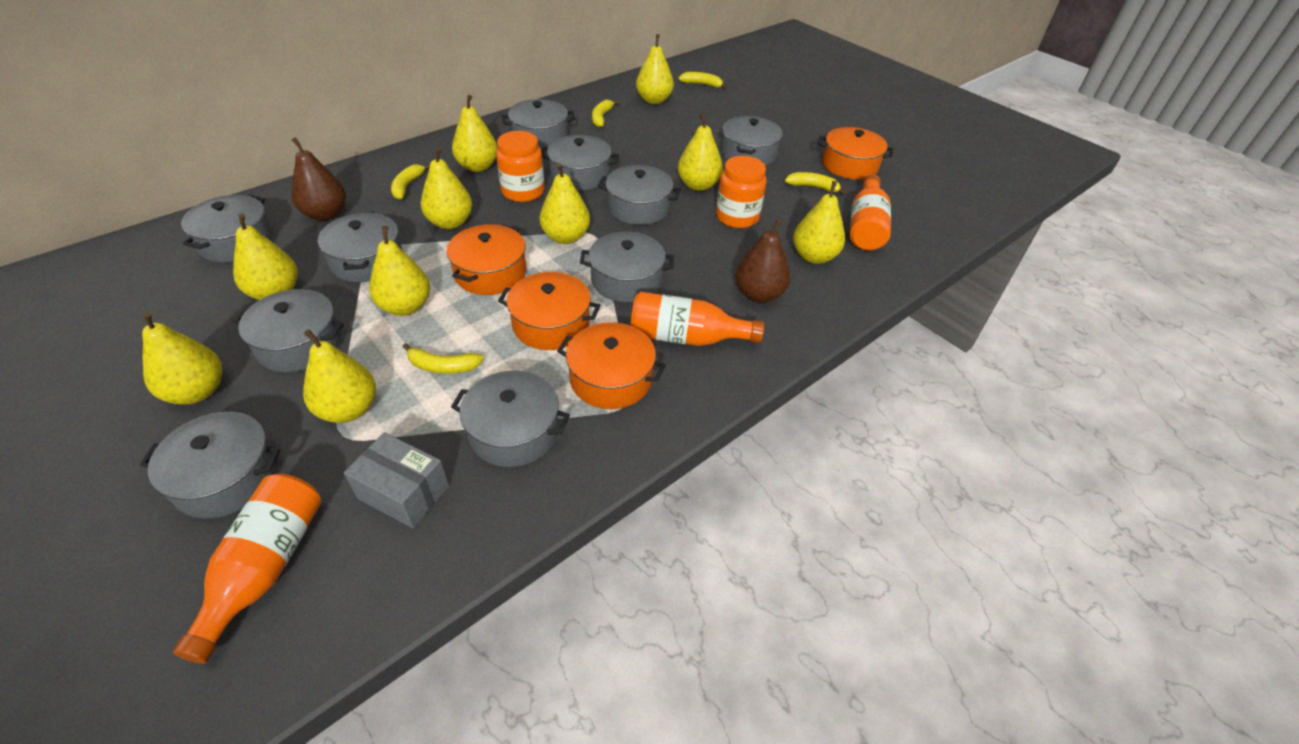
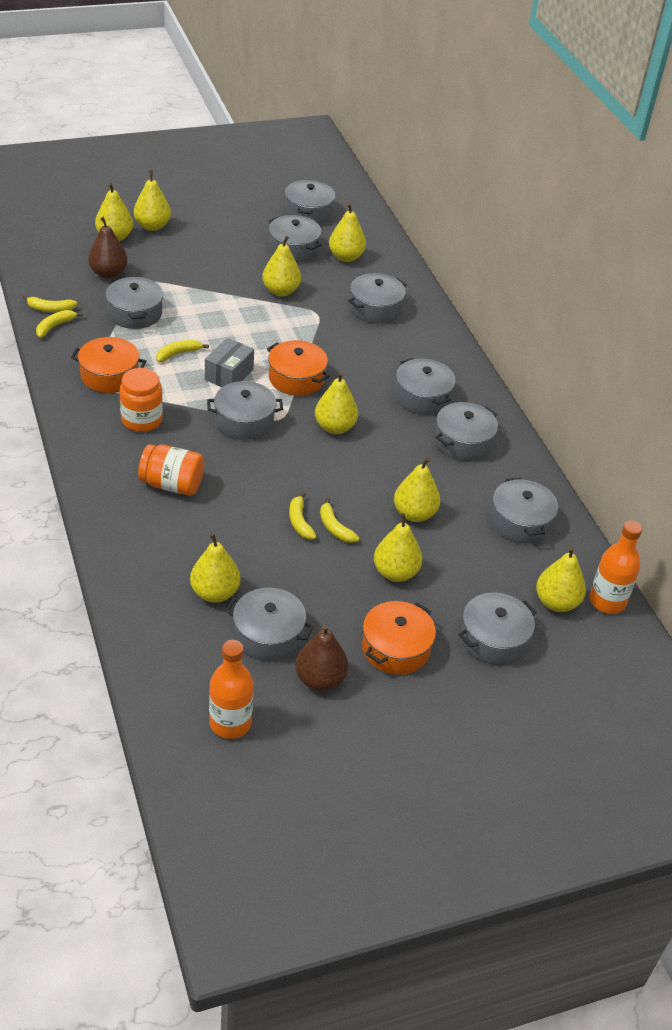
orange bottle: [173,474,322,664] [630,292,764,346] [850,174,891,251] = 3 -> [209,640,253,739] [589,520,642,614] = 2
orange pot: [447,224,526,295] [498,272,600,350] [557,322,666,409] [818,127,893,180] = 4 -> [71,337,146,393] [267,340,330,396] [362,601,436,675] = 3
yellow pear: [142,312,222,404] [233,214,298,300] [303,329,376,423] [369,226,430,316] [421,147,472,229] [452,95,498,172] [539,163,590,244] [636,34,674,104] [678,113,723,191] [793,181,845,264] = 10 -> [95,183,133,241] [134,170,171,231] [190,533,240,603] [262,236,301,296] [315,372,358,434] [329,203,366,262] [374,513,422,582] [394,457,440,522] [536,547,586,612] = 9

